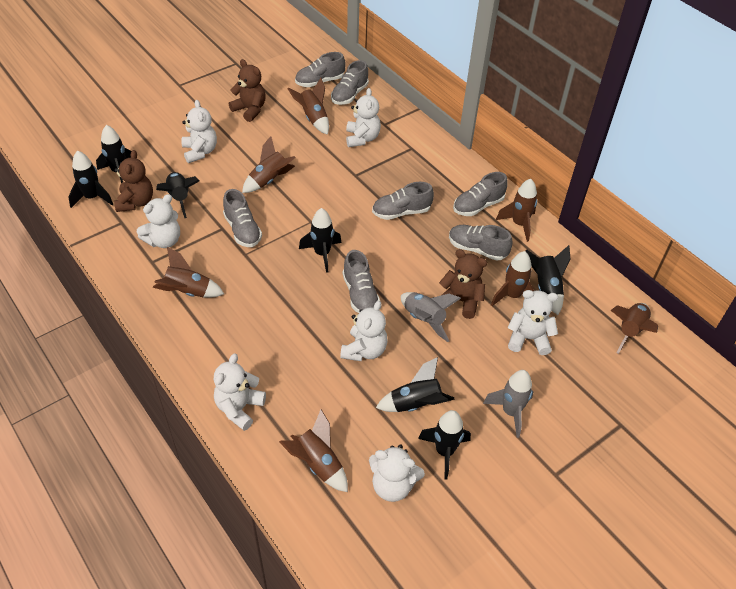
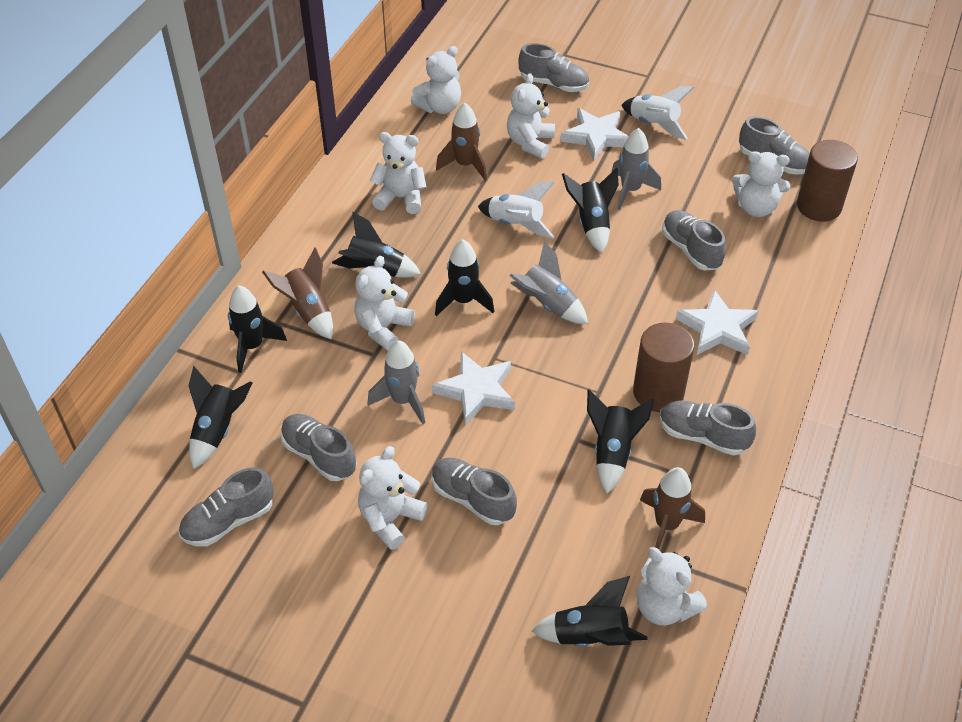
brown cylinder: none = 0 -> [633,323,695,412] [797,140,858,221] = 2
brown rocket: [153,247,224,297] [242,136,296,193] [279,409,348,492] [287,78,329,135] [491,251,534,306] [496,179,538,242] [610,303,658,354] = 7 -> [262,248,333,339] [436,103,487,181] [640,467,705,549] = 3
brown teddy bear: [114,150,153,212] [229,59,266,122] [439,249,487,319] = 3 -> none = 0
grey rocket: [401,292,461,342] [483,370,534,438] = 2 -> [367,340,425,424] [509,241,588,324] [612,128,661,210] = 3
white rocket: none = 0 -> [478,181,555,238] [622,86,695,140] = 2
white star: none = 0 -> [432,351,515,425] [560,108,629,161] [676,289,758,355] = 3

